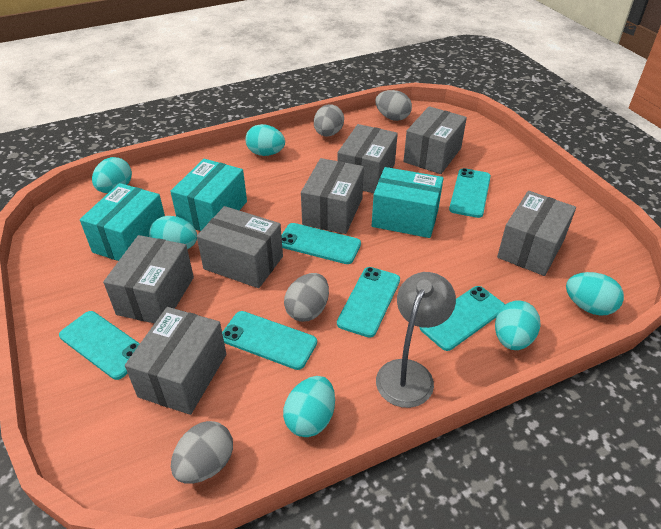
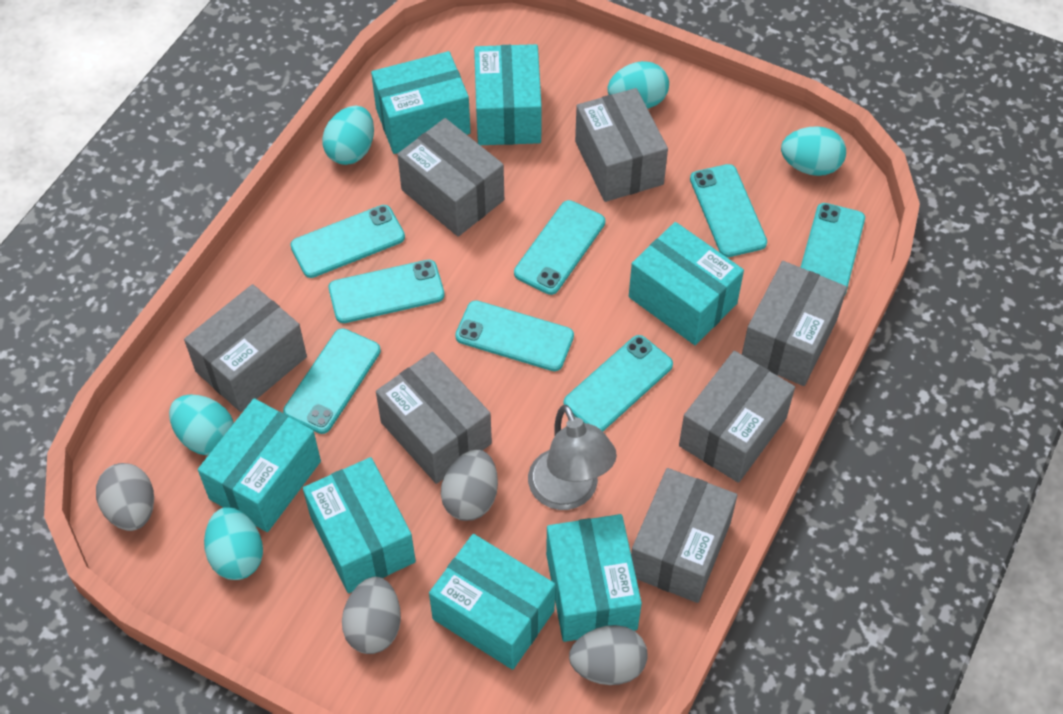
turquoise box: [80,183,165,261] [170,159,247,231] [372,167,443,238] = 3 -> [198,398,321,532] [303,457,416,593] [371,51,471,154] [429,534,555,670] [474,44,542,145] [546,514,642,642] [629,222,744,345] = 7
turquoise egg: [92,157,132,193] [149,216,197,249] [246,124,285,156] [283,376,335,437] [495,300,541,350] [566,272,624,316] = 6 -> [169,395,234,455] [204,507,263,580] [322,106,374,165] [607,61,669,109] [781,126,846,176] = 5
turquoise phone: [59,311,140,380] [222,311,317,370] [281,223,361,264] [337,267,400,338] [420,286,505,351] [449,168,491,218] = 6 -> [283,328,381,434] [290,205,405,278] [329,260,445,323] [455,300,574,371] [514,200,605,295] [564,335,673,431] [690,164,767,257] [801,203,865,297] = 8

